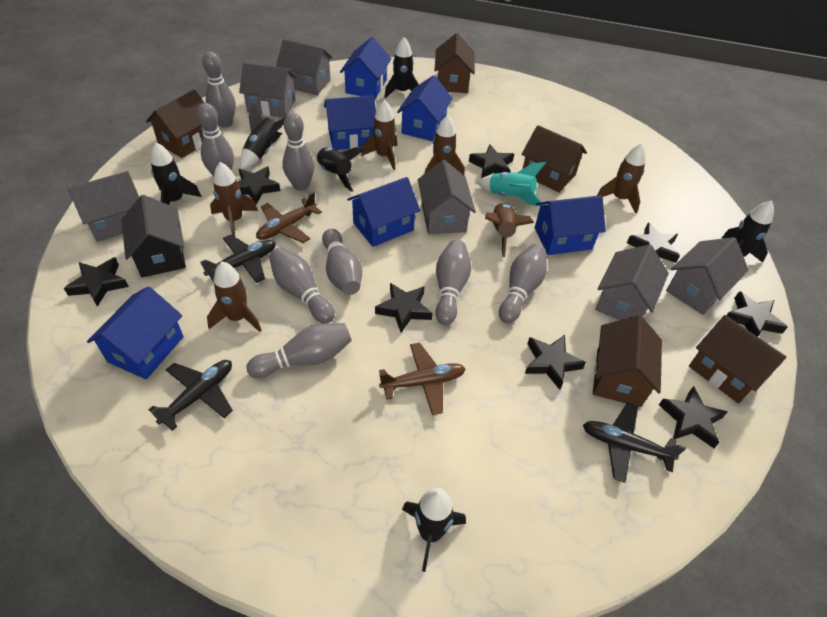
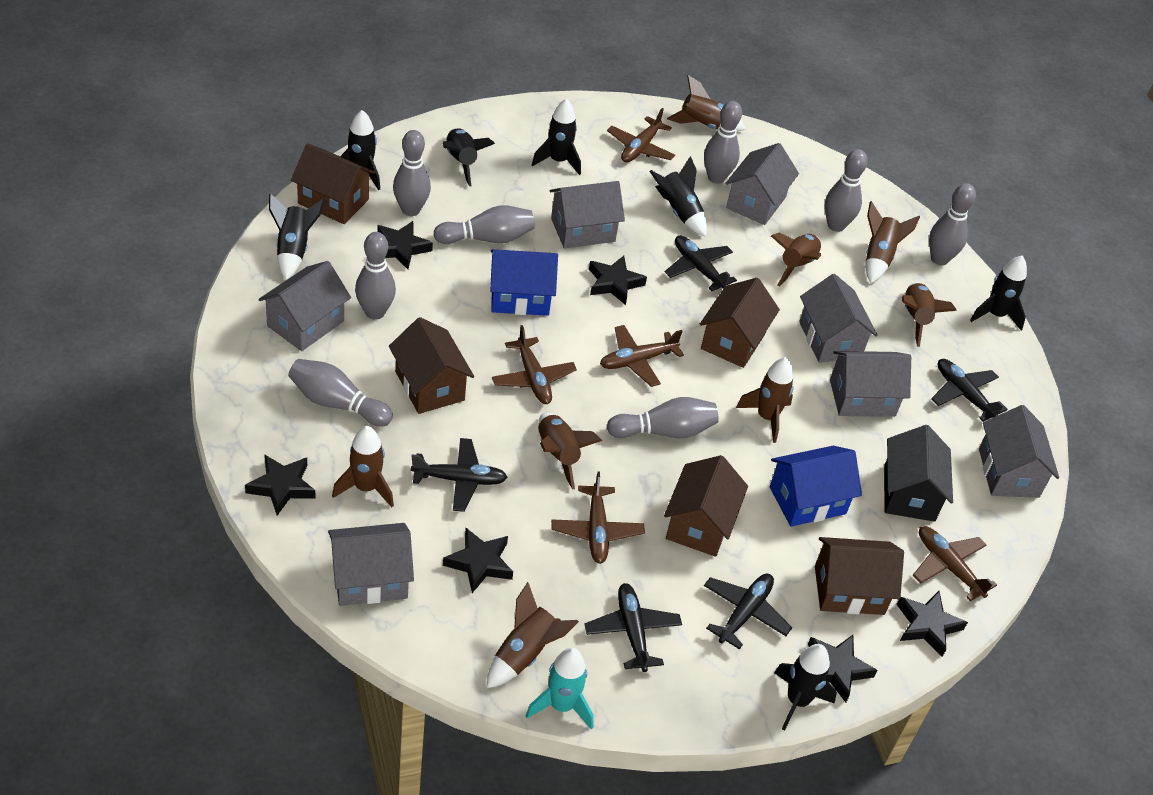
black plane: [148,360,233,431] [200,235,276,283] [583,402,686,483] = 3 -> [411,438,508,512] [584,583,682,672] [665,235,737,291] [704,573,792,650] [931,359,1008,422] = 5
black rocket: [151,142,202,205] [240,104,285,169] [316,147,364,192] [384,37,419,98] [402,488,466,572] [722,201,774,263] = 6 -> [269,193,324,280] [340,110,380,190] [443,128,495,186] [532,98,581,175] [649,156,707,237] [774,644,837,731] [970,255,1027,331] = 7
black star: [64,257,129,307] [238,166,280,205] [375,283,433,333] [469,144,514,178] [525,335,586,390] [627,223,680,263] [659,386,728,448] [726,291,788,337] = 8 -> [245,454,316,516] [377,221,433,269] [443,528,513,593] [589,256,647,305] [808,635,877,703] [896,591,968,657] = 6
blue house: [87,286,184,379] [324,95,376,150] [340,37,392,99] [347,177,420,247] [397,75,453,142] [535,195,606,255] = 6 -> [490,249,558,316] [770,446,862,527] = 2
brown plane: [256,192,322,243] [379,343,466,415] = 2 -> [492,325,577,404] [551,472,645,564] [600,325,684,387] [607,108,675,162] [913,526,997,601] = 5
brown rocket: [207,261,262,332] [210,162,258,237] [361,100,397,170] [425,115,465,176] [485,202,534,257] [597,143,646,214] = 6 -> [332,426,394,507] [487,582,579,688] [538,412,602,490] [667,75,746,132] [736,357,794,443] [771,232,821,286] [866,201,920,283] [902,282,957,347] = 8
grey house: [68,171,139,242] [239,63,296,118] [276,39,333,95] [418,160,476,234] [595,244,669,320] [666,237,749,315] = 6 -> [258,261,351,351] [328,523,414,606] [550,181,625,248] [726,143,799,225] [799,274,878,363] [830,351,911,417] [979,405,1059,498] = 7

